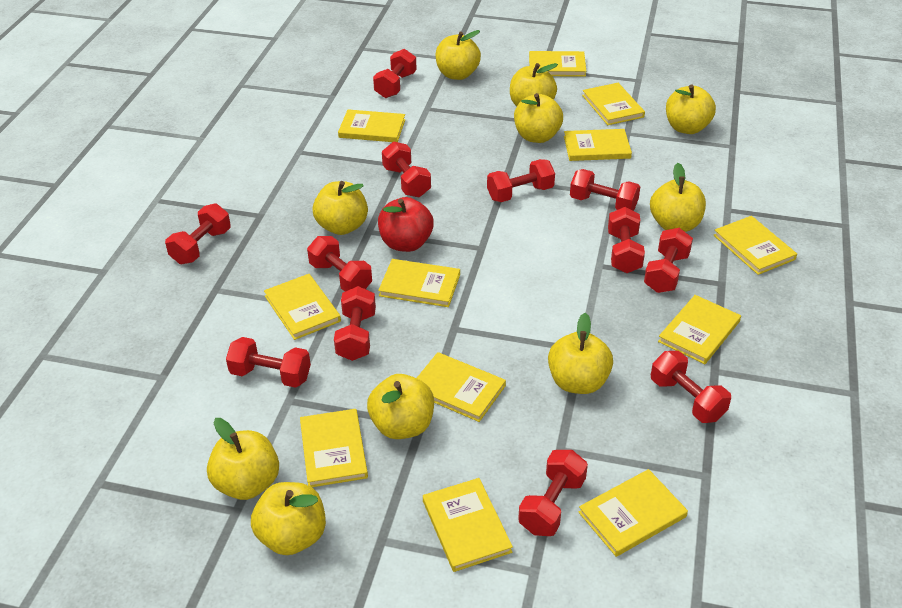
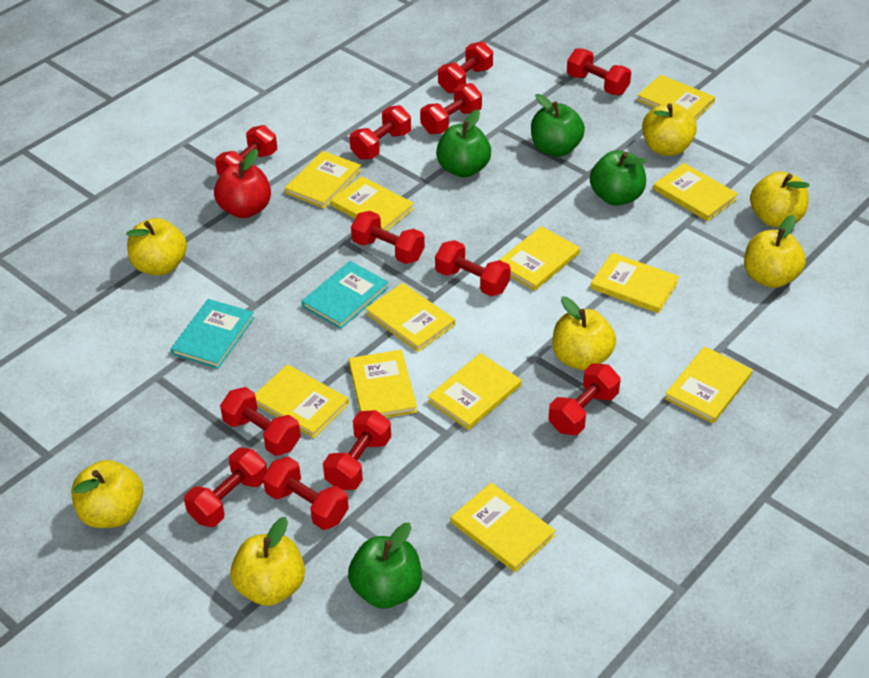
green apple: none = 0 -> [348,523,422,609] [436,109,491,178] [531,94,585,157] [590,151,646,206] = 4
turquoise book: none = 0 -> [171,299,254,369] [302,261,389,329] = 2
yellow apple: [207,418,279,500] [251,482,326,555] [313,181,368,235] [367,374,434,439] [435,30,481,80] [510,63,558,106] [514,93,563,143] [548,313,613,394] [650,163,706,232] [666,84,716,134] = 10 -> [71,460,143,528] [126,218,187,275] [230,517,305,606] [553,297,616,371] [642,103,697,156] [744,215,806,288] [750,171,810,227] = 7

